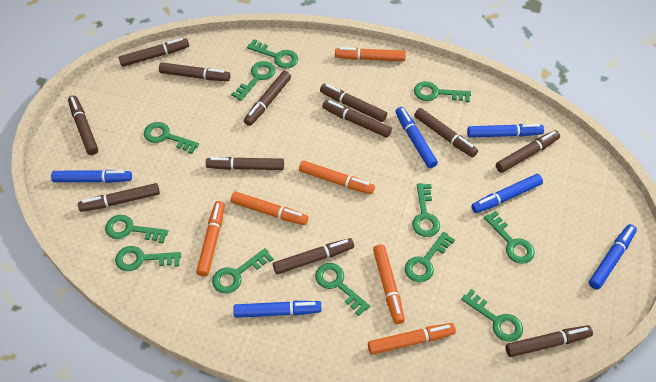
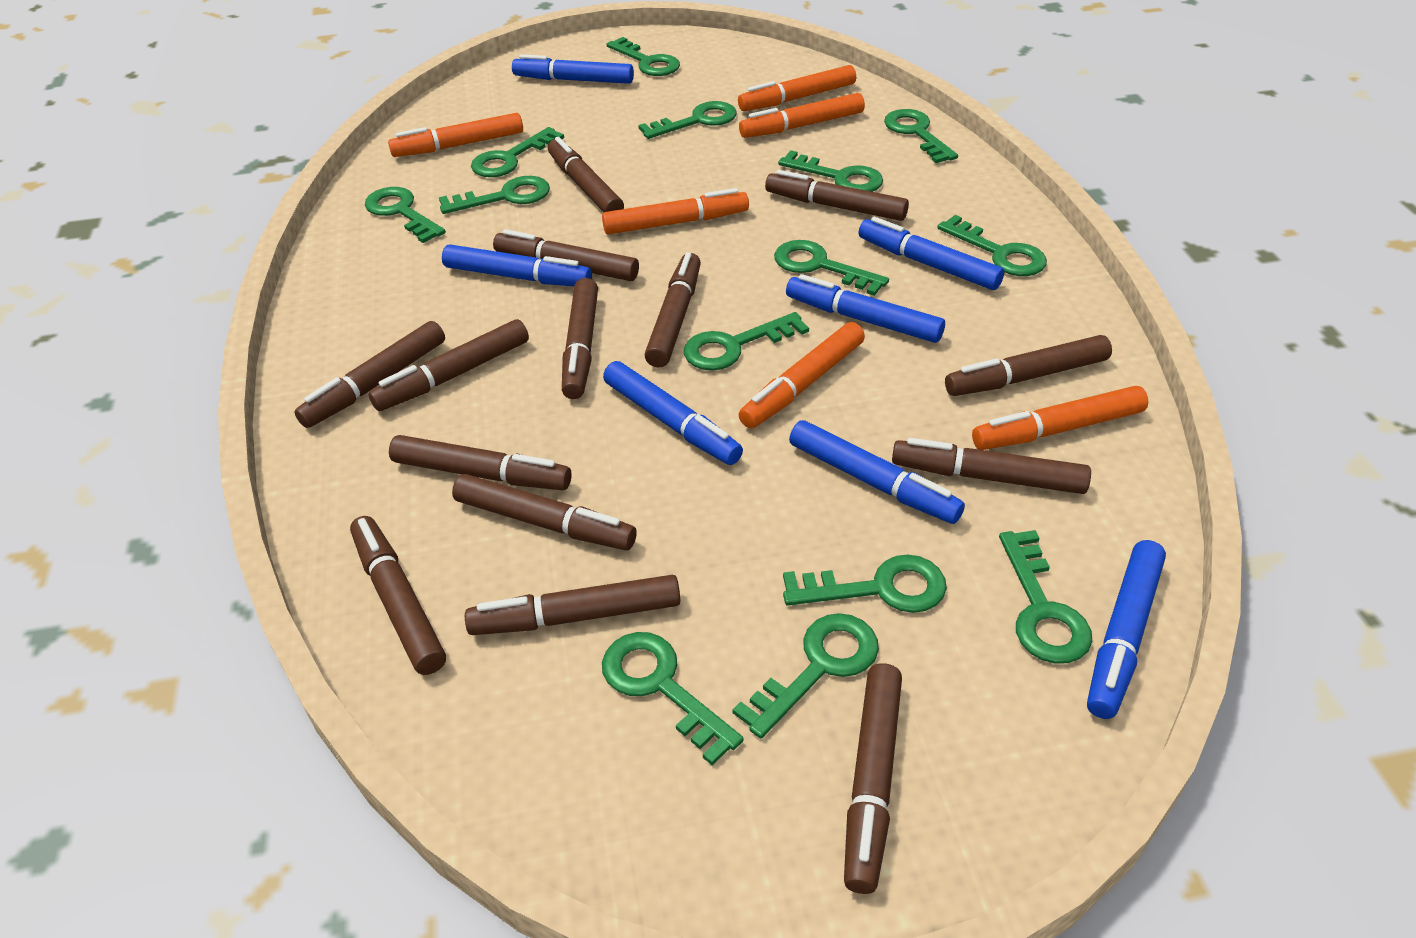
blue marker: [51,170,132,183] [233,301,321,318] [395,107,438,168] [467,124,544,138] [471,174,543,213] [589,224,637,289] = 6 -> [442,245,592,286] [512,54,634,84] [603,361,743,465] [786,274,945,343] [789,420,965,524] [858,217,1004,290] [1087,540,1166,719] = 7
brown marker: [68,96,98,155] [78,183,160,212] [119,38,189,67] [159,62,230,81] [206,157,284,170] [244,71,291,126] [273,238,354,274] [320,84,387,122] [322,100,392,138] [414,108,478,157] [496,130,560,173] [505,325,593,357] = 12 -> [294,321,445,428] [350,516,446,675] [369,319,529,411] [389,435,572,490] [452,474,637,550] [465,575,680,635] [493,229,639,281] [548,137,624,212] [562,278,598,399] [645,252,701,367] [765,170,909,221] [844,663,902,894] [892,438,1091,494] [945,335,1112,396] = 14
green key: [105,215,168,243] [115,246,181,271] [144,122,199,154] [212,248,273,294] [231,61,275,101] [247,39,298,68] [315,263,370,316] [405,232,455,282] [412,183,440,237] [414,81,471,102] [461,289,523,342] [484,211,535,264] = 12 -> [365,187,446,243] [439,176,550,214] [471,127,564,177] [602,632,744,765] [606,37,680,76] [638,101,737,139] [684,312,809,371] [733,613,879,739] [774,240,889,296] [778,150,883,192] [783,554,947,613] [884,109,958,163] [937,215,1047,276] [999,530,1092,664] = 14

